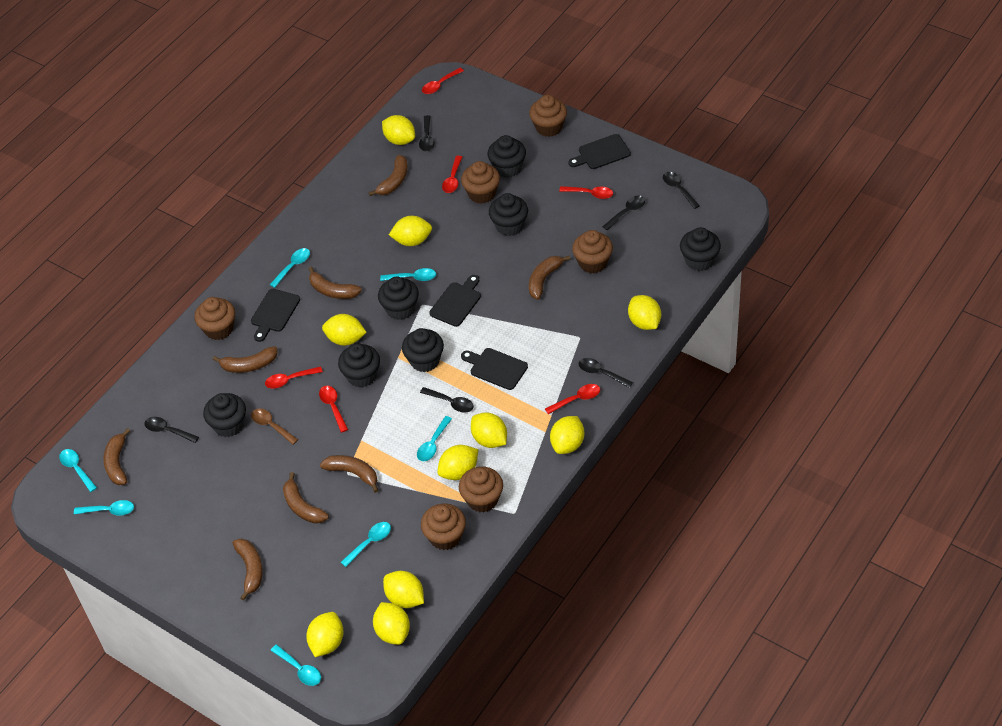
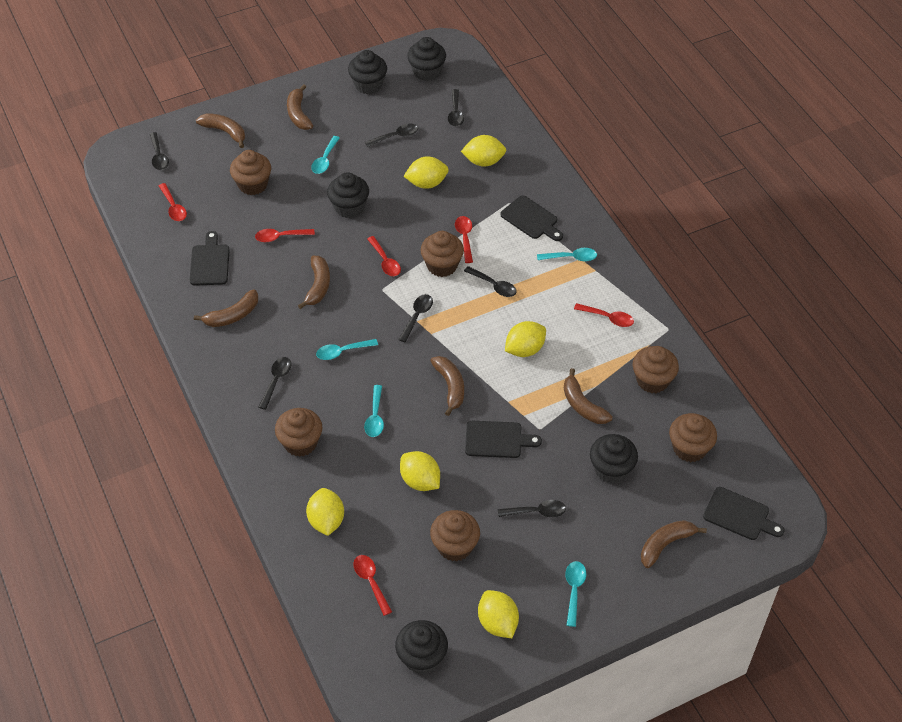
black cupcake: [203,393,246,437] [338,344,380,387] [378,277,419,320] [402,328,444,372] [488,135,526,178] [489,193,528,236] [680,227,721,271] = 7 -> [327,172,369,218] [348,50,387,94] [395,620,448,674] [407,37,446,81] [590,434,638,483] = 5
black spoon: [144,417,199,443] [419,115,435,151] [420,387,474,413] [579,358,633,388] [602,195,645,230] [663,172,700,209] = 6 -> [150,132,169,170] [258,357,291,410] [365,124,418,147] [398,294,433,342] [448,89,464,126] [464,266,516,297] [498,500,566,517] = 7
brown banana: [103,428,130,485] [213,346,277,373] [232,538,263,601] [283,472,329,524] [309,267,362,299] [320,455,378,493] [369,155,408,196] [529,256,570,300] = 8 -> [194,289,259,327] [196,113,245,148] [287,84,313,130] [298,256,330,309] [430,356,464,416] [564,368,613,424] [641,520,707,568] = 7
brown spoon: [251,408,298,445] = 1 -> none = 0
turquoise spoon: [59,449,97,492] [74,500,134,516] [270,248,310,288] [270,644,321,686] [341,522,391,567] [380,268,436,281] [417,416,452,461] = 7 -> [311,136,340,174] [316,339,378,360] [364,385,384,437] [537,248,597,261] [566,561,586,627] = 5
yellow lemon: [306,612,343,657] [322,314,367,346] [373,602,410,645] [382,115,415,145] [383,571,424,608] [389,216,432,246] [438,445,479,480] [471,413,507,448] [550,416,584,454] [628,295,661,330] = 10 -> [306,488,344,536] [400,451,440,491] [404,156,449,189] [461,135,506,167] [478,590,519,638] [505,321,546,357] = 6

